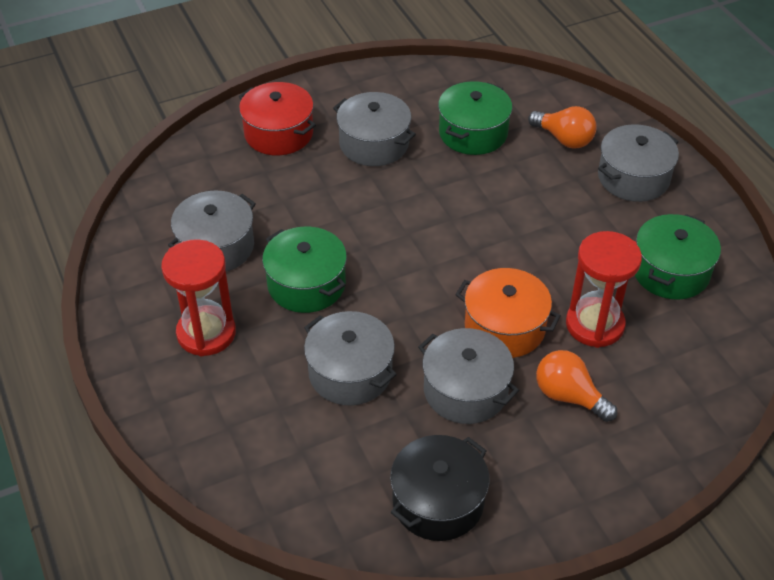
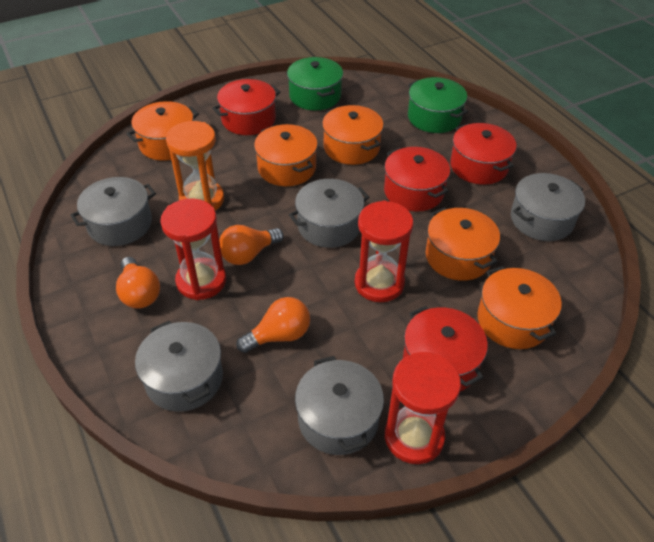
black pot: [390,435,489,541] = 1 -> none = 0
green pot: [262,226,347,313] [438,81,512,155] [635,214,721,300] = 3 -> [287,57,343,111] [408,77,468,133] = 2
orange hourglass: none = 0 -> [166,121,224,211] = 1
orange light bulb: [528,106,597,149] [536,350,617,422] = 2 -> [116,257,160,309] [219,225,284,265] [236,297,310,353] = 3
orange pot: [455,268,561,358] = 1 -> [126,101,199,161] [254,124,318,186] [322,105,384,165] [425,207,500,281] [477,266,562,349] = 5
red hourglass: [161,239,236,356] [566,231,642,348] = 2 -> [160,198,226,300] [354,200,413,302] [385,352,461,464] = 3
red pot: [239,82,316,155] = 1 -> [212,79,281,135] [384,147,450,212] [403,306,488,391] [450,123,516,185] = 4

